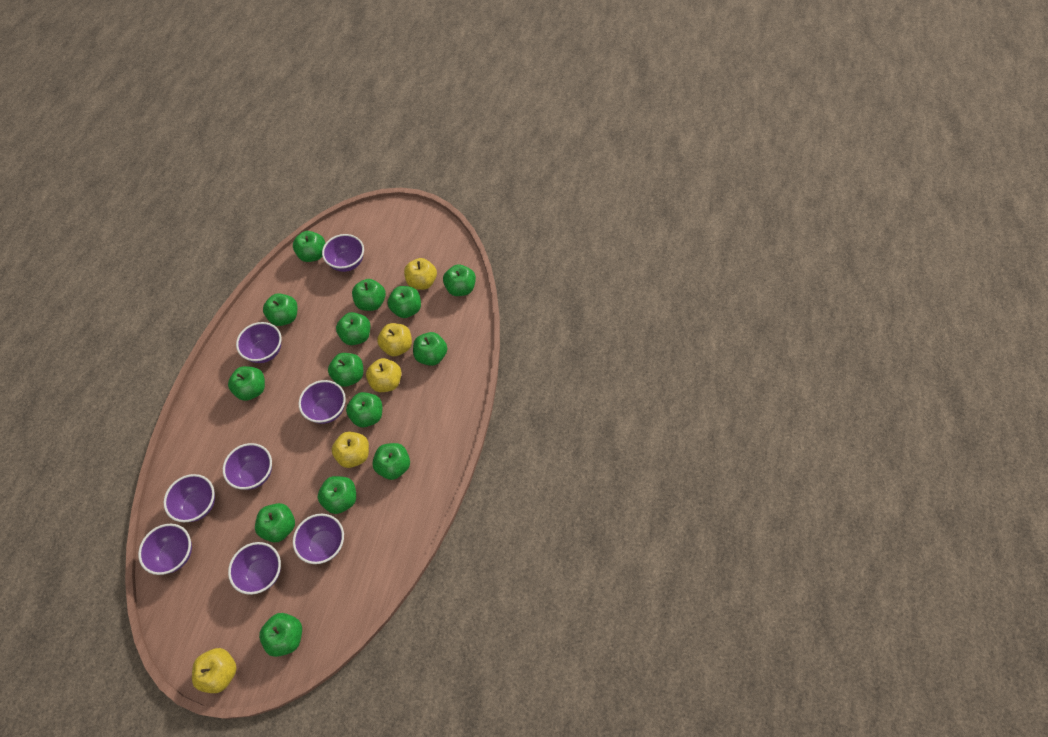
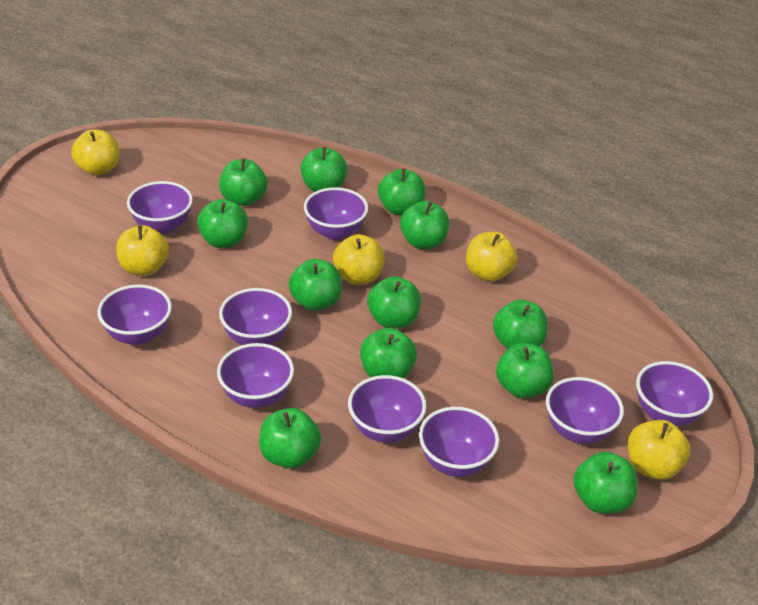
green apple: [228,366,265,401] [255,503,295,542] [259,613,302,657] [263,293,298,326] [293,231,325,262] [318,476,356,514] [328,353,363,387] [336,312,370,345] [346,392,382,427] [352,279,386,311] [372,443,410,480] [388,286,421,318] [413,332,447,366] [443,264,476,296] = 14 -> [197,199,248,248] [219,158,268,206] [259,408,321,469] [289,259,342,311] [300,147,348,192] [360,328,417,378] [367,276,421,329] [378,168,426,216] [400,201,450,249] [493,299,548,349] [496,343,554,398] [573,452,637,514] = 12
purple bowl: [138,524,192,575] [164,474,215,522] [223,443,272,490] [228,542,281,595] [236,322,281,363] [293,514,344,564] [298,380,346,424] [322,234,364,272] = 8 -> [98,285,172,345] [127,181,193,234] [217,343,294,408] [219,288,292,345] [304,187,368,240] [348,375,426,443] [419,407,499,477] [546,377,624,444] [636,361,713,426] = 9

